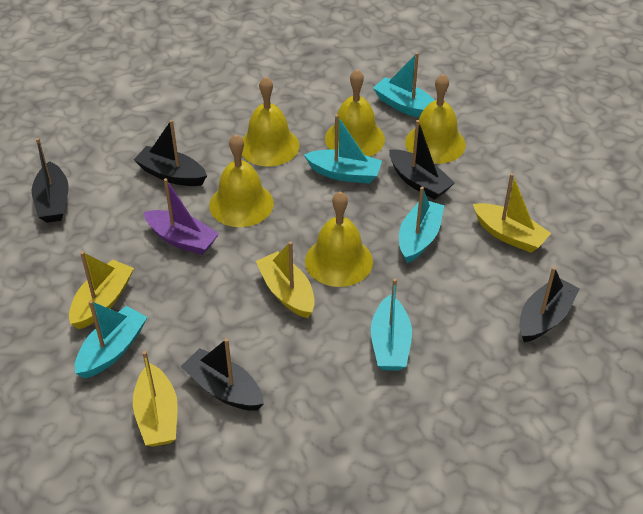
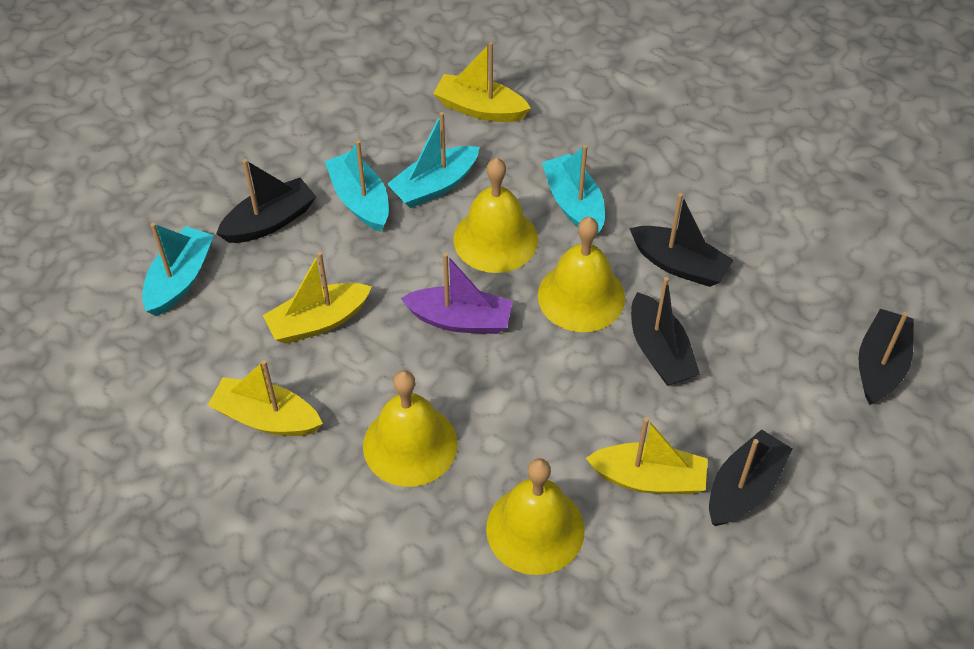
turquoise boat: [75,300,147,378] [304,115,382,184] [371,278,412,370] [373,52,435,117] [399,187,444,263] = 5 -> [142,223,214,316] [325,140,389,232] [387,112,480,208] [542,145,605,234] = 4
yellow bell: [209,134,274,227] [242,76,299,167] [305,191,373,287] [325,69,385,157] [405,74,466,164] = 5 -> [363,370,457,487] [453,158,538,273] [486,458,585,575] [538,217,625,332] = 4

